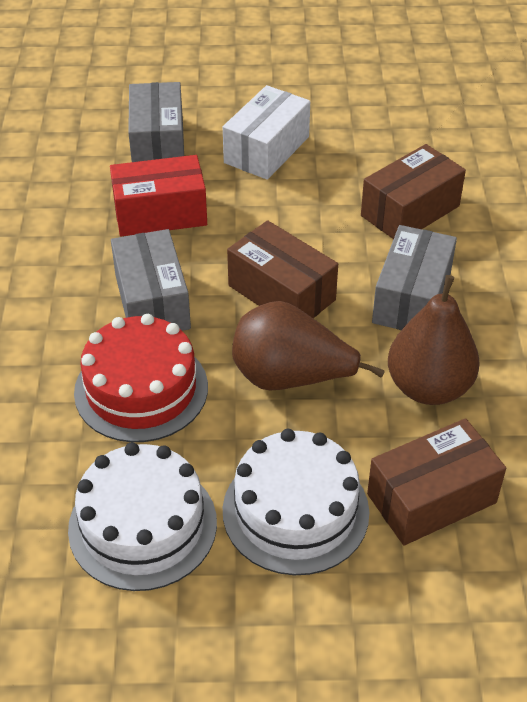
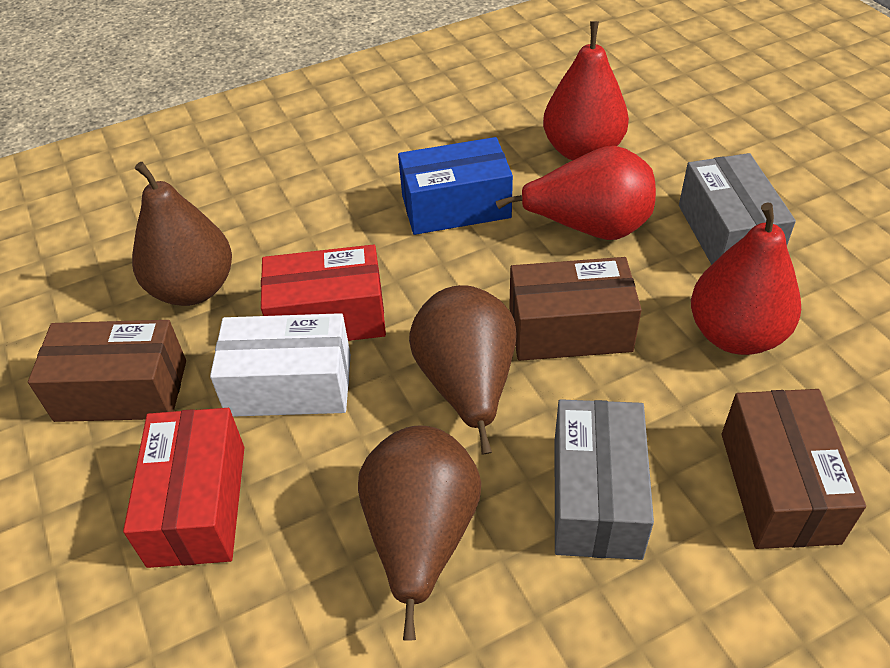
blue box: none = 0 -> [398,137,513,235] = 1
brown pear: [232,301,385,391] [388,275,480,405] = 2 -> [132,162,232,306] [358,426,481,641] [409,285,517,455] = 3
grey box: [111,229,191,331] [128,82,184,162] [372,225,457,330] = 3 -> [555,399,654,560] [679,153,796,265] = 2
red box: [110,155,207,236] = 1 -> [123,408,245,568] [261,244,386,341] = 2
red cake: [74,314,208,442] = 1 -> none = 0
red pear: none = 0 -> [496,146,656,240] [543,21,629,160] [691,202,801,355] = 3
white cake: [68,442,217,591] [223,429,369,575] = 2 -> none = 0

